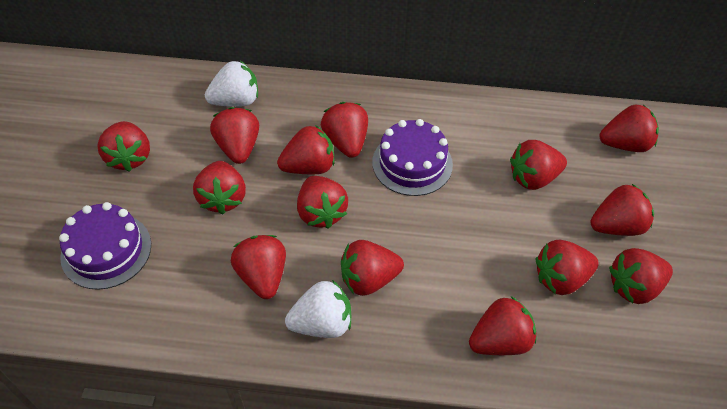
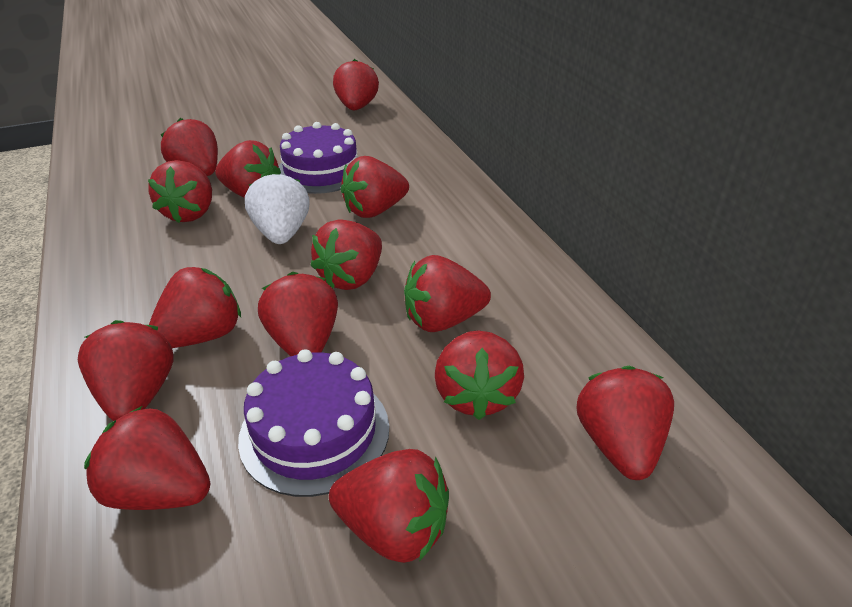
white strawberry: [205,60,258,107] [285,280,351,338] = 2 -> [245,171,310,244] = 1

